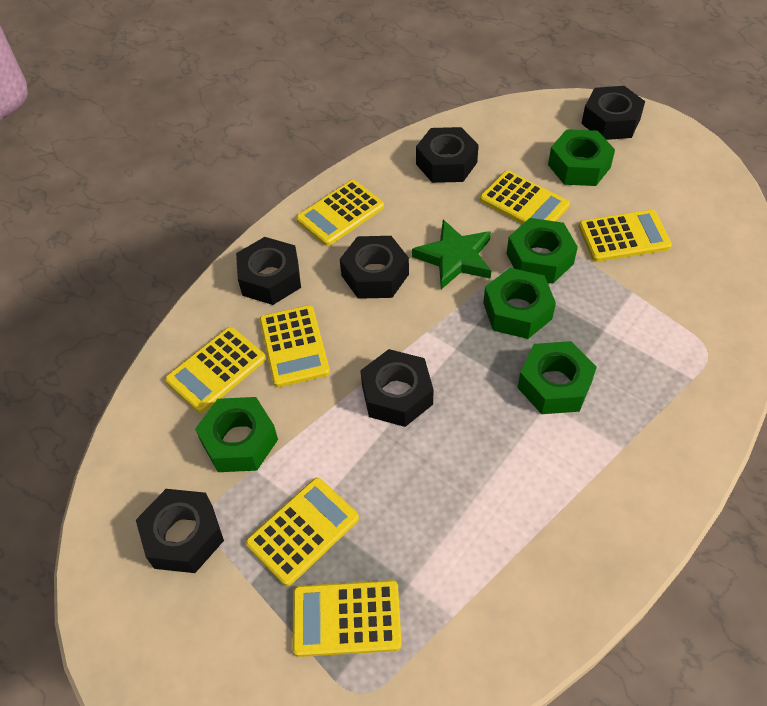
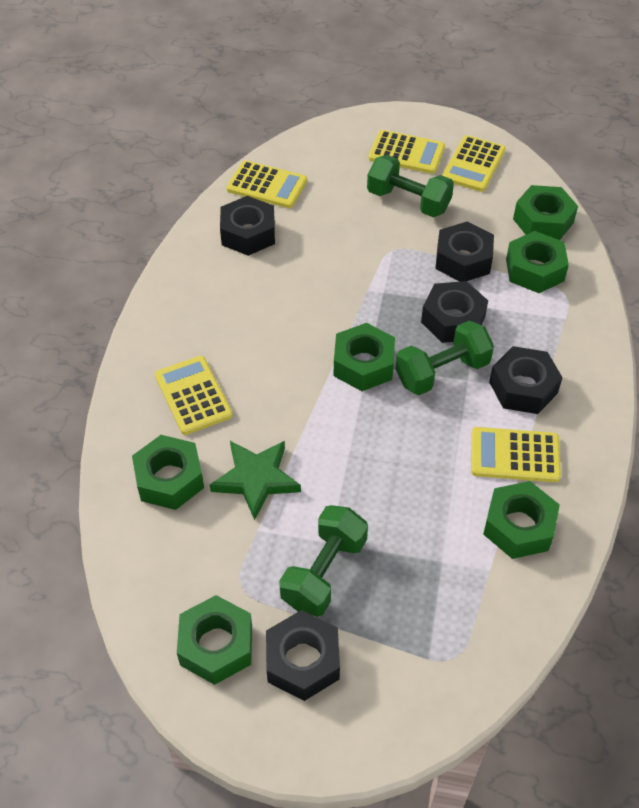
black nut: [136,489,224,573] [236,237,301,305] [340,236,409,299] [360,349,434,427] [416,127,479,183] [581,86,645,140] = 6 -> [220,196,275,256] [266,610,340,701] [421,281,488,343] [435,221,494,282] [489,346,563,414] = 5
green dumbbell: none = 0 -> [279,505,368,617] [367,155,454,217] [395,321,494,395] = 3
green nut: [195,397,278,472] [483,268,556,339] [507,218,578,284] [517,341,597,414] [548,129,615,186] = 5 -> [132,435,204,510] [177,595,252,685] [334,323,395,391] [483,481,560,559] [506,231,569,293] [513,185,578,240] = 6
yellow calculator: [165,327,266,413] [246,478,359,586] [260,305,330,387] [292,580,402,657] [296,180,384,246] [480,170,570,224] [579,210,672,262] = 7 -> [155,356,233,435] [226,160,307,208] [368,130,445,174] [442,135,506,192] [471,427,561,482] = 5

